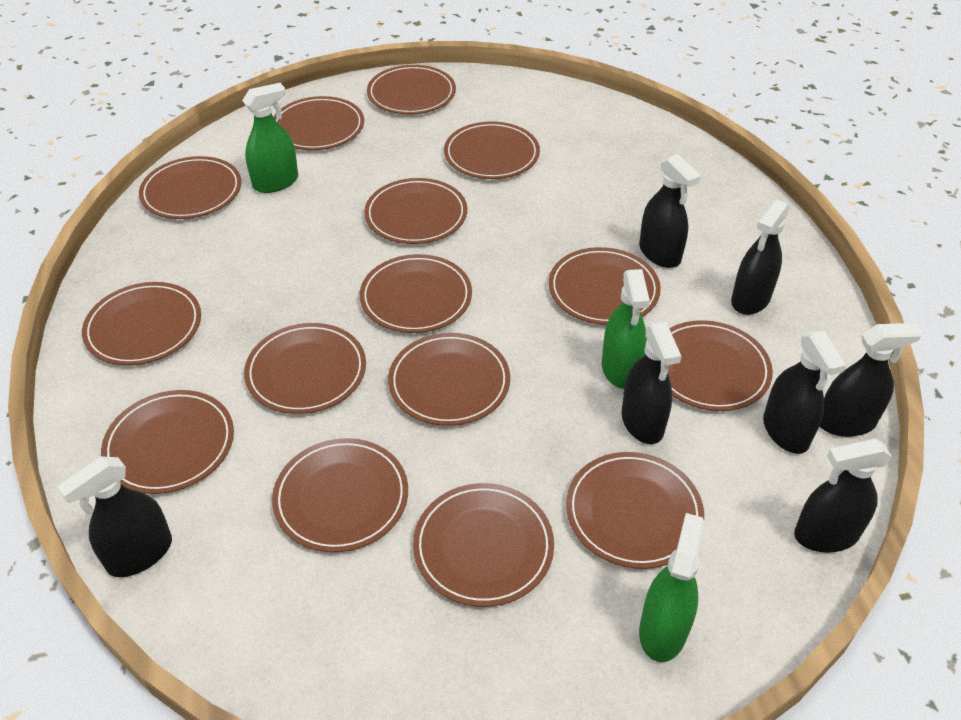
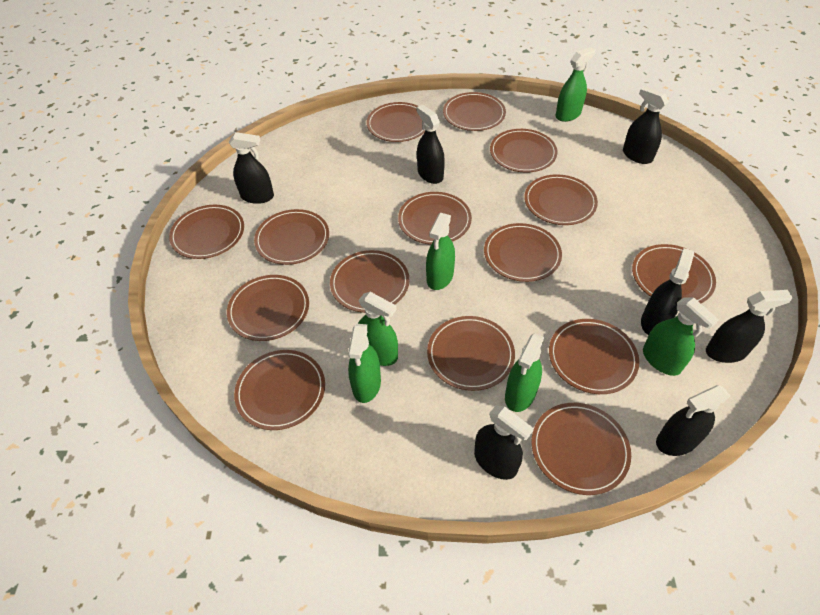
green spray bottle: [242,83,298,193] [602,269,650,389] [639,513,704,662] = 3 -> [348,324,381,403] [358,292,398,366] [426,213,455,290] [505,333,544,412] [556,47,596,122] [643,297,719,376] = 6

